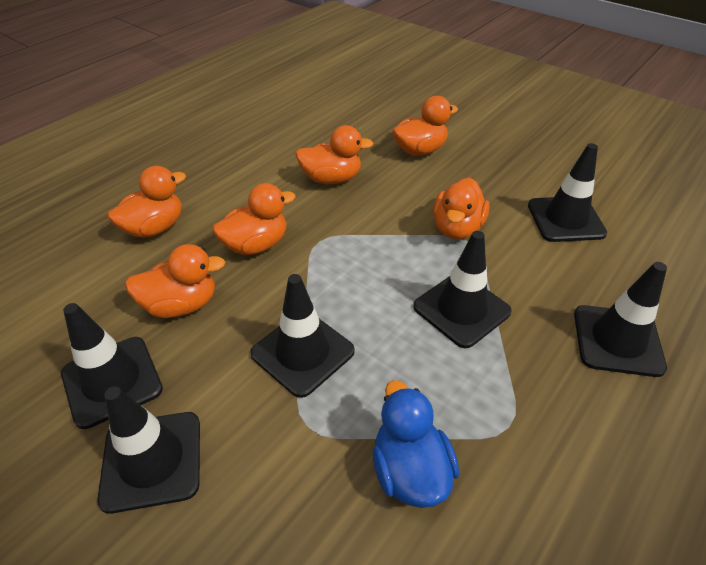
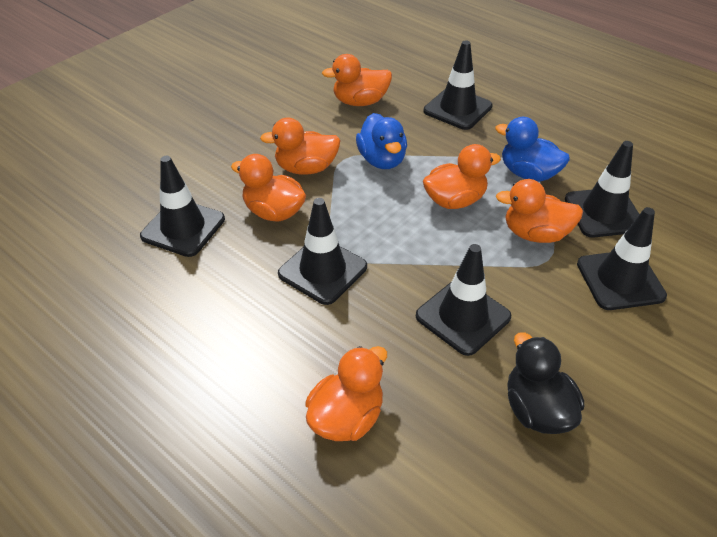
black duck: none = 0 -> [507,333,584,434] = 1
blue duck: [373,380,459,508] = 1 -> [356,113,407,169] [495,117,570,182] = 2

